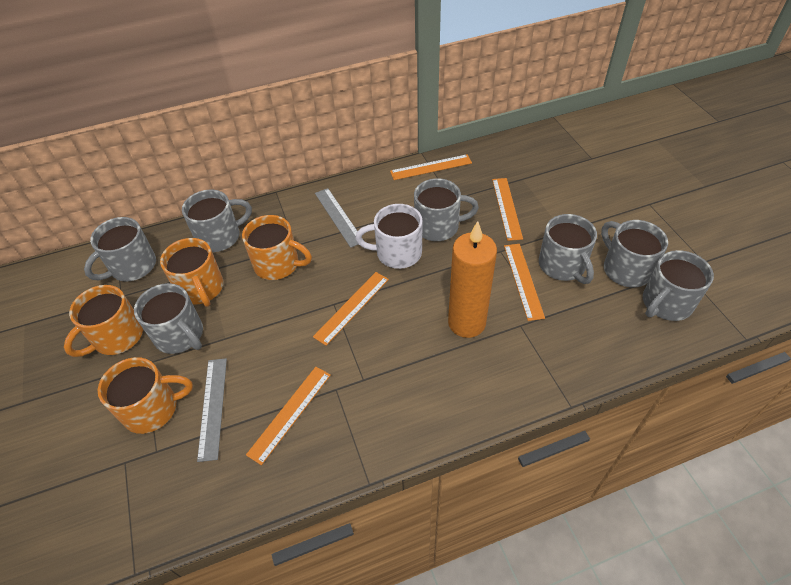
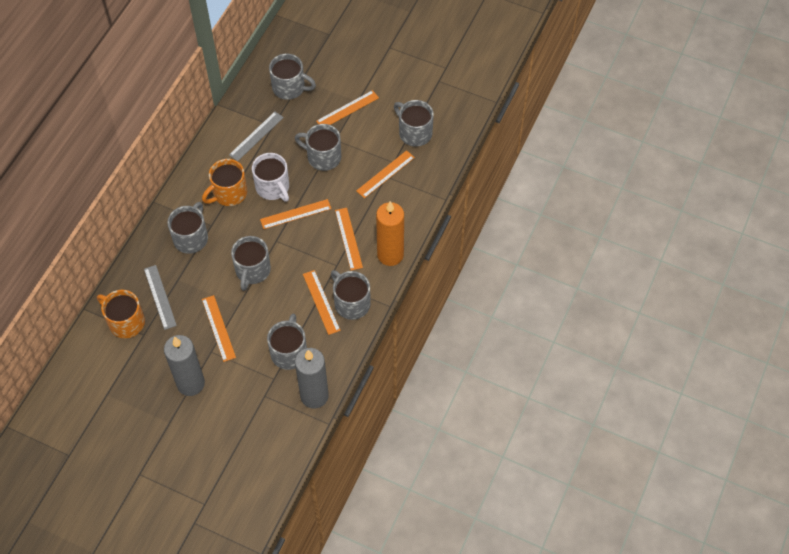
grey candle: none = 0 -> [164,335,205,396] [295,348,329,409] = 2
orange mug: [64,285,143,357] [98,357,193,434] [160,238,223,307] [242,215,312,280] = 4 -> [97,290,145,338] [202,159,247,206] = 2
orange ruler: [246,367,331,465] [313,272,389,346] [390,154,472,180] [492,178,523,241] [504,244,545,321] = 5 -> [202,295,236,362] [260,199,331,229] [303,270,341,335] [316,90,379,125] [335,208,363,270] [356,150,415,198] = 6

